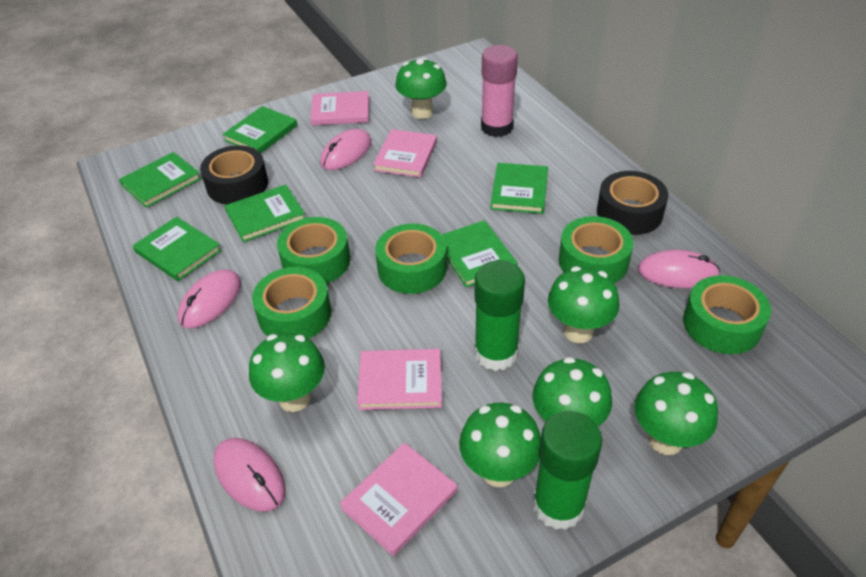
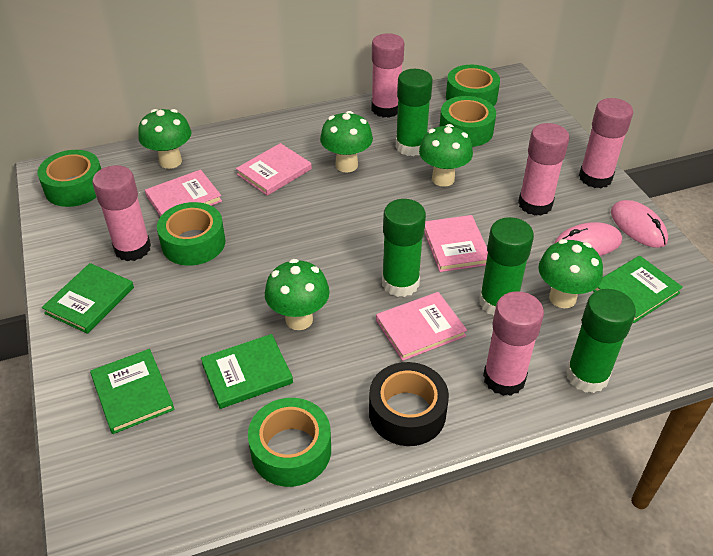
black tape: [200,145,268,205] [597,171,668,235] = 2 -> [369,362,449,446] = 1
green book: [119,152,201,208] [133,217,222,281] [222,106,298,153] [225,184,305,242] [442,220,518,288] [491,163,548,214] = 6 -> [42,263,134,334] [90,349,175,434] [201,334,293,409] [593,256,683,323] = 4
green glue stick: [474,260,525,371] [533,411,602,530] = 2 -> [382,199,426,297] [396,69,433,156] [479,217,534,316] [566,289,636,393] = 4
green mushroom: [249,333,325,412] [396,57,447,119] [459,403,541,487] [532,357,612,426] [548,266,619,343] [634,372,718,455] = 6 -> [138,109,191,169] [265,259,330,330] [320,111,373,173] [419,124,473,187] [538,239,603,308] = 5
pink glue stick: [481,45,518,137] = 1 -> [92,165,151,261] [372,33,404,118] [483,291,544,396] [518,123,570,216] [579,98,633,188] = 5
pink mouse: [178,269,241,328] [214,438,286,512] [320,129,371,170] [638,250,720,288] = 4 -> [554,222,622,256] [611,200,668,248] = 2

